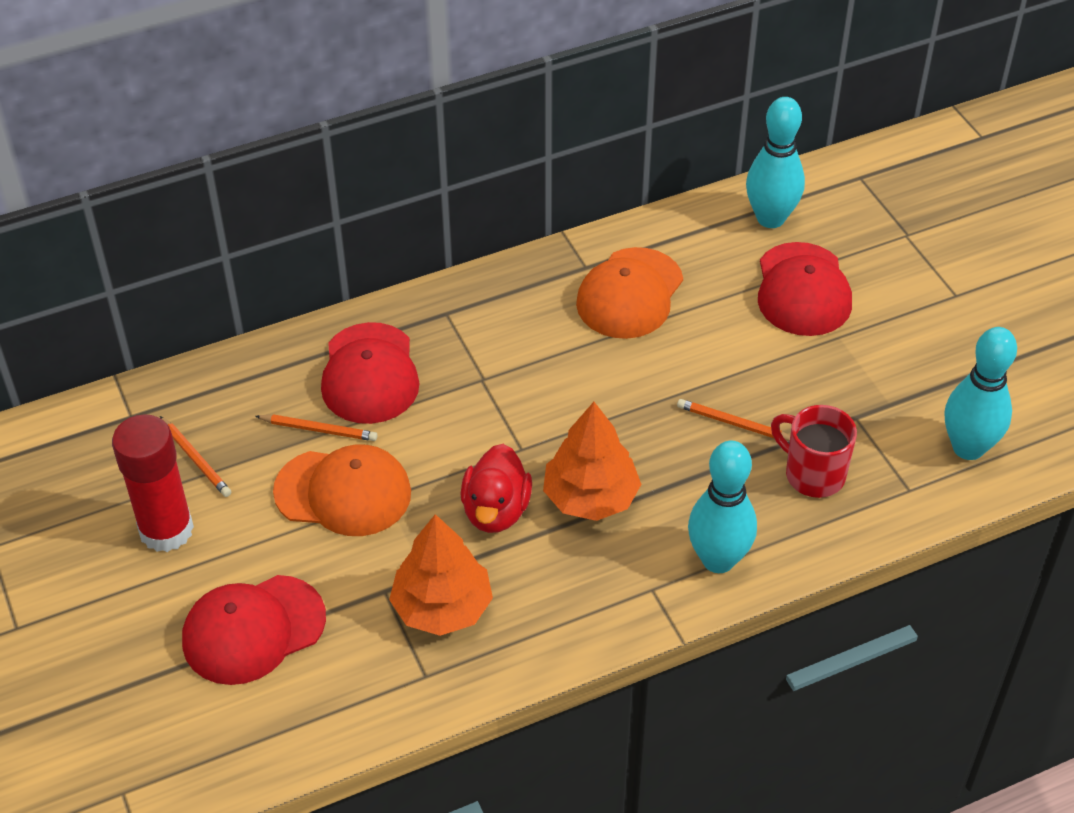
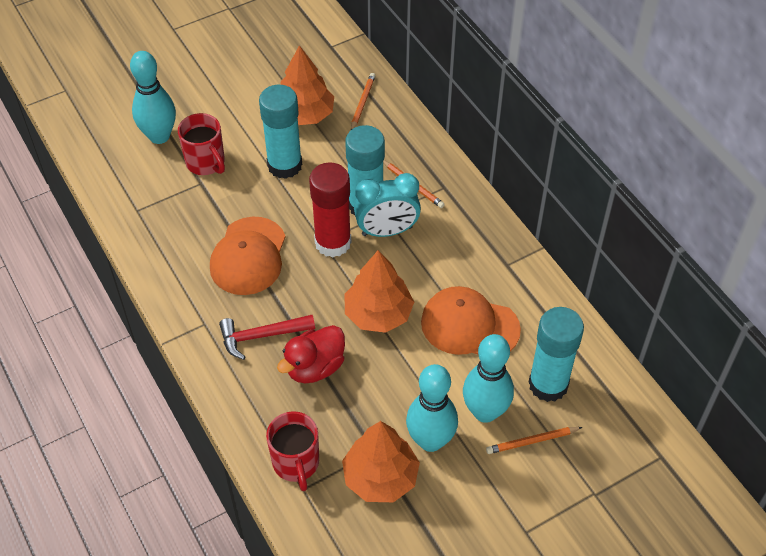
orange tree: [389,514,493,636] [543,402,641,521] = 2 -> [280,45,334,125] [342,421,420,502] [345,250,414,333] = 3
red cap: [182,575,326,685] [321,322,419,424] [758,242,852,336] = 3 -> none = 0
red hammer: none = 0 -> [219,315,315,360] = 1
red mug: [771,405,857,498] = 1 -> [178,113,225,175] [266,411,319,491] = 2
turquoise clock: none = 0 -> [354,173,421,237] = 1
turquoise glue stick: none = 0 -> [259,85,302,179] [345,125,385,217] [528,307,584,402] = 3

